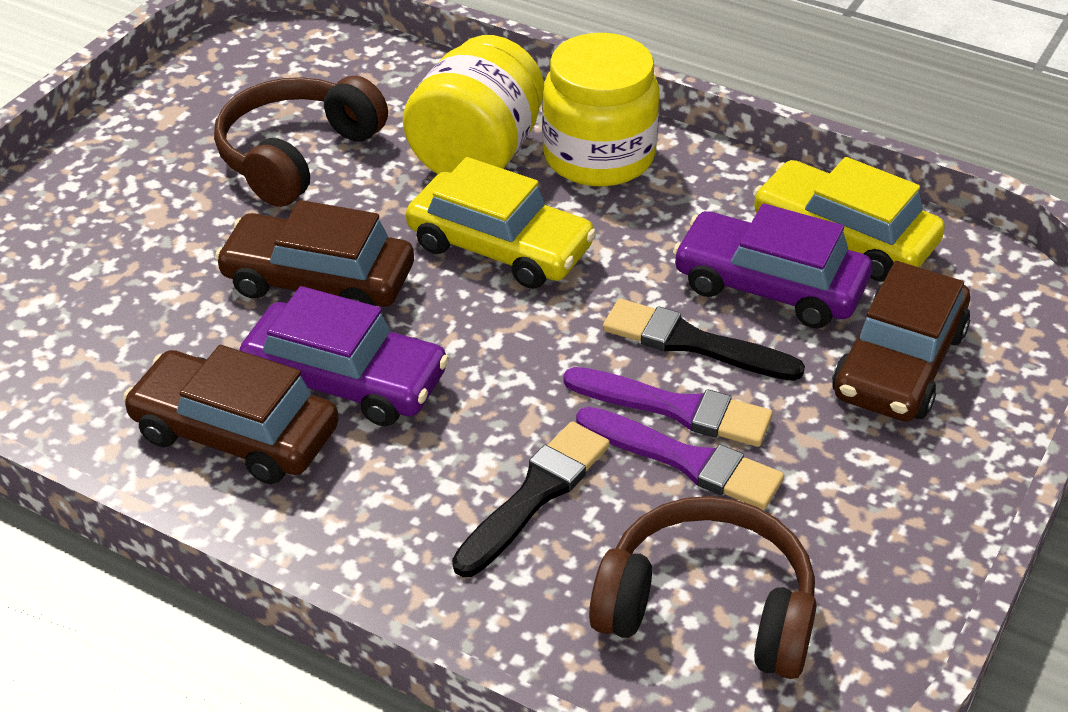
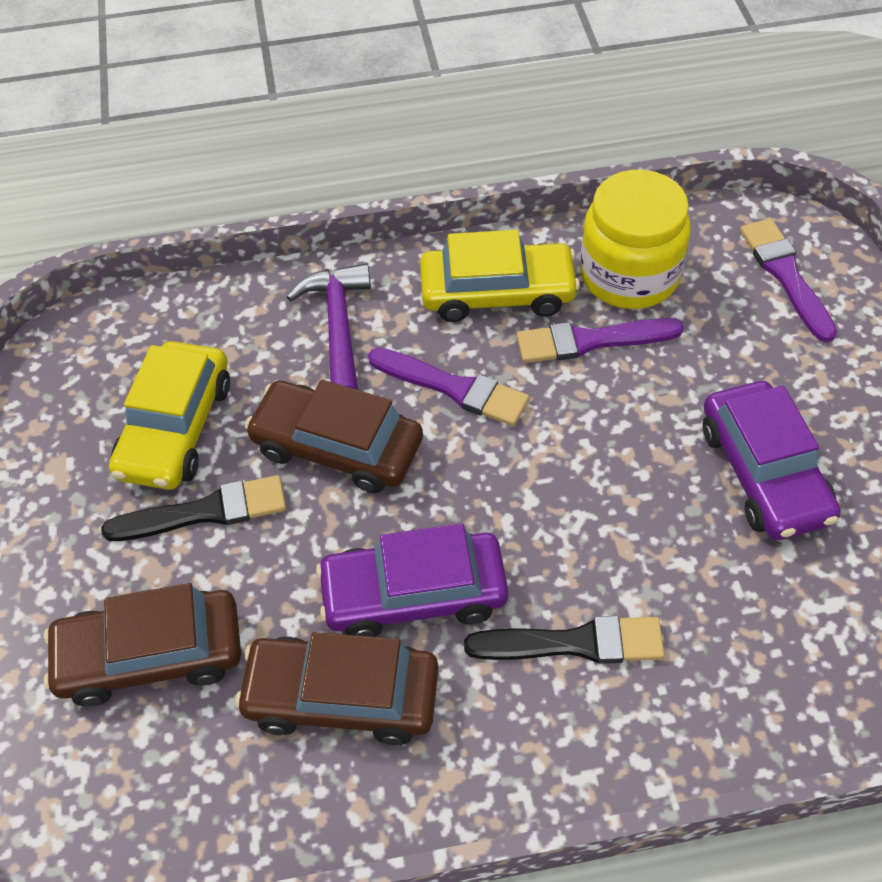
brown headphones: [214,76,388,207] [589,496,817,679] = 2 -> none = 0
purple brush: [563,367,773,447] [576,407,784,510] = 2 -> [368,348,529,426] [517,318,684,363] [740,218,837,343] = 3
purple hammer: none = 0 -> [287,263,371,390] = 1
yellow jar: [403,35,544,174] [542,33,659,187] = 2 -> [580,170,691,309] = 1

